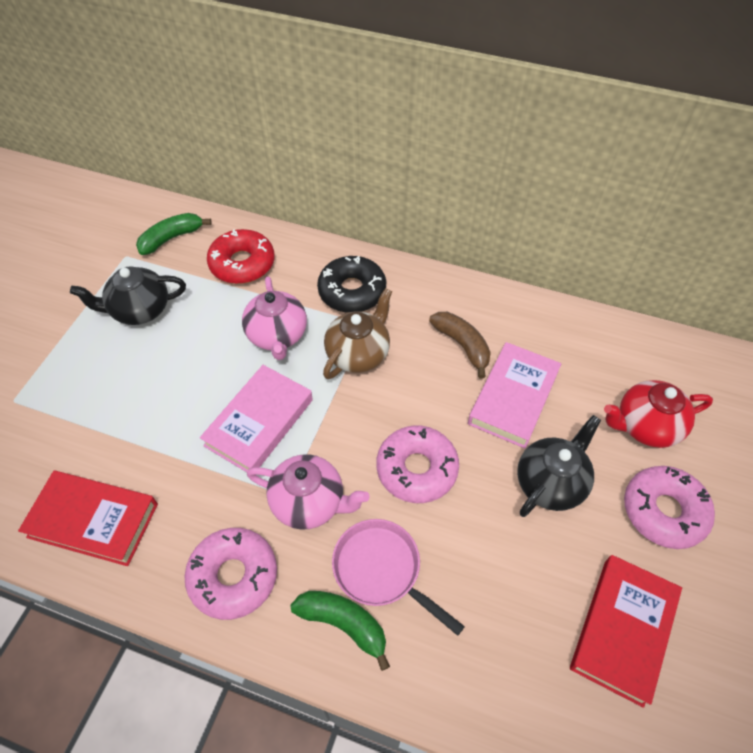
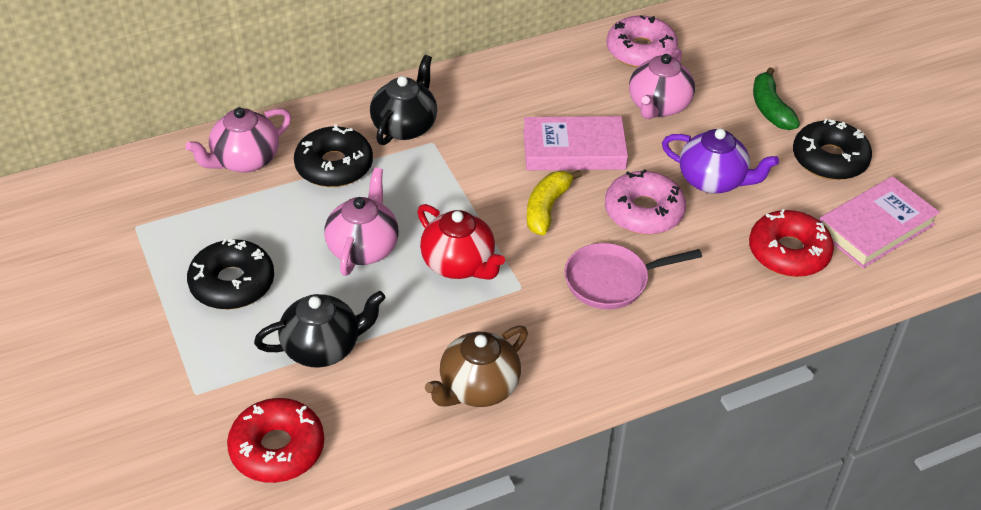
black donut: [317,256,386,313] = 1 -> [187,238,274,310] [294,124,373,187] [793,119,872,180] = 3
brown banana: [429,312,491,379] = 1 -> none = 0
green banana: [136,213,212,255] [290,591,390,671] = 2 -> [753,67,800,130] = 1
pink donut: [184,528,277,620] [377,426,459,503] [624,466,715,549] = 3 -> [605,169,686,235] [607,15,678,68] = 2
pink teapot: [242,276,307,360] [247,454,370,530] = 2 -> [185,107,291,173] [324,168,399,276] [629,48,695,119] = 3
purple teapot: none = 0 -> [662,128,779,194] = 1
red book: [18,471,158,566] [570,555,682,708] = 2 -> none = 0
red donut: [207,229,275,284] = 1 -> [227,398,324,483] [749,209,834,277] = 2
yellow banana: none = 0 -> [527,170,582,235] = 1

